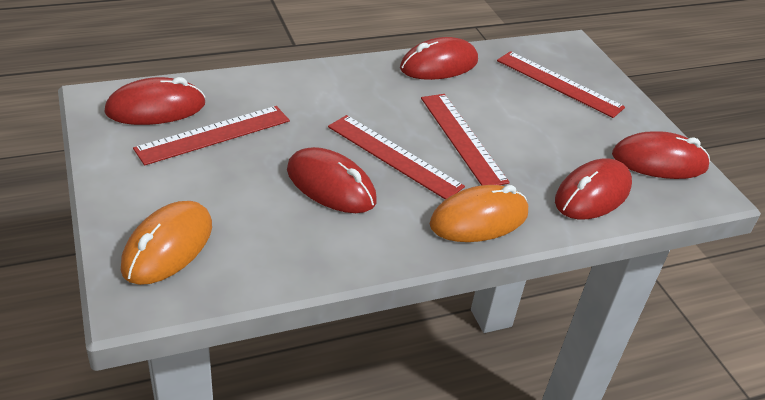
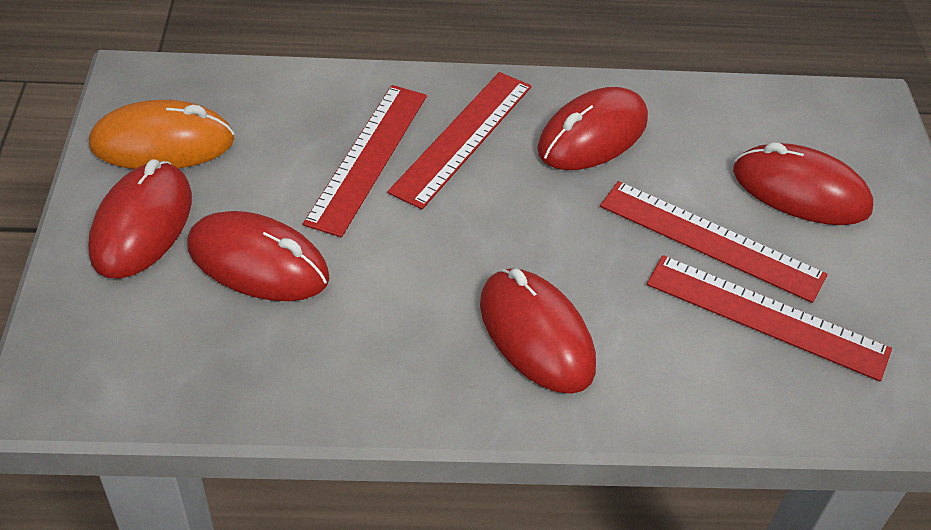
orange mouse: [121,201,212,285] [430,185,528,242] = 2 -> [89,100,234,169] = 1

